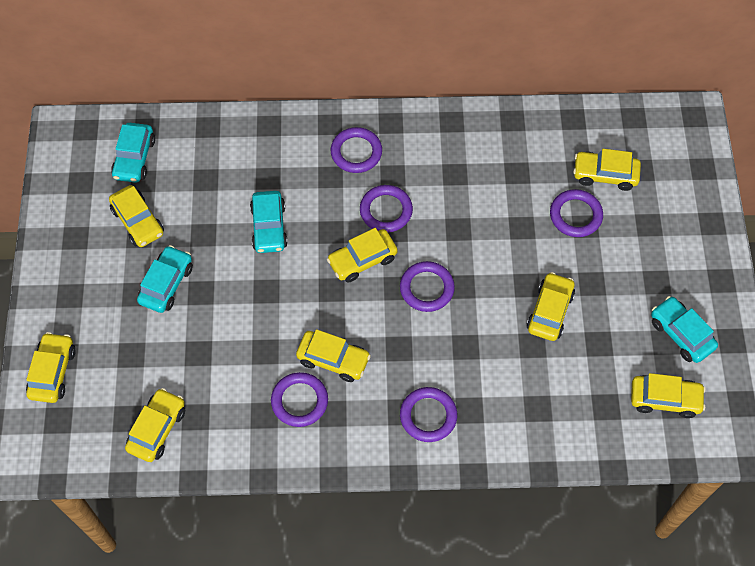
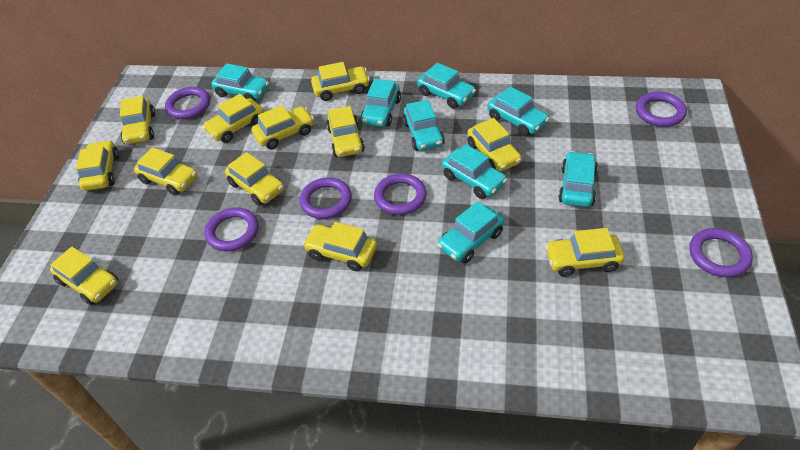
turquoise car: [111,123,155,183] [137,245,193,313] [250,191,288,253] [651,296,718,363] = 4 -> [211,63,269,101] [361,79,401,127] [403,100,445,151] [417,63,476,109] [437,202,504,263] [442,144,507,199] [488,87,550,136] [558,151,598,207] = 8
yellow car: [26,332,76,403] [109,185,164,247] [125,388,185,462] [296,329,371,382] [327,228,398,283] [527,272,575,341] [573,149,641,191] [631,373,706,418] = 8 -> [50,247,118,305] [76,140,119,191] [120,96,155,144] [134,147,197,195] [203,94,264,143] [225,152,284,206] [252,105,314,149] [303,222,377,271] [311,62,370,101] [326,106,365,157] [468,118,522,171] [545,228,625,277] = 12

